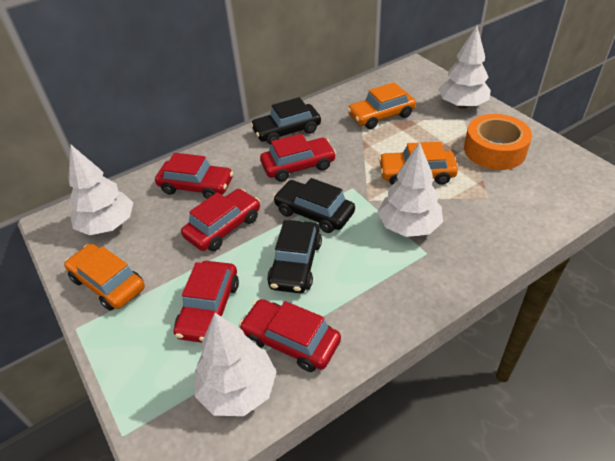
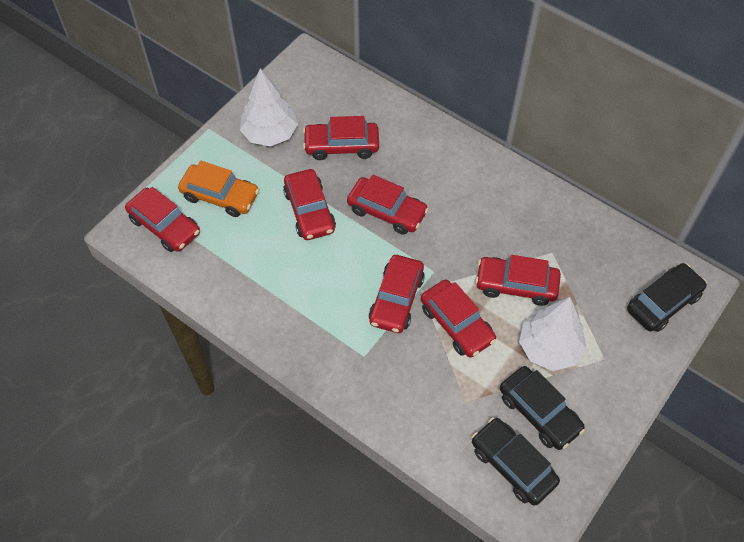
orange car: [64,244,145,311] [347,82,416,129] [379,142,458,185] = 3 -> [178,161,259,217] = 1
orange tape: [464,114,532,170] = 1 -> none = 0
red car: [155,153,233,199] [174,261,239,343] [181,189,260,251] [239,299,341,372] [260,133,336,182] = 5 -> [125,187,200,252] [283,169,336,240] [303,116,379,160] [347,174,429,235] [369,255,425,333] [421,279,496,358] [475,255,561,306] = 7
white tree: [68,144,133,235] [195,313,277,416] [377,142,443,237] [438,26,491,109] = 4 -> [240,69,298,146] [519,297,587,371] = 2

